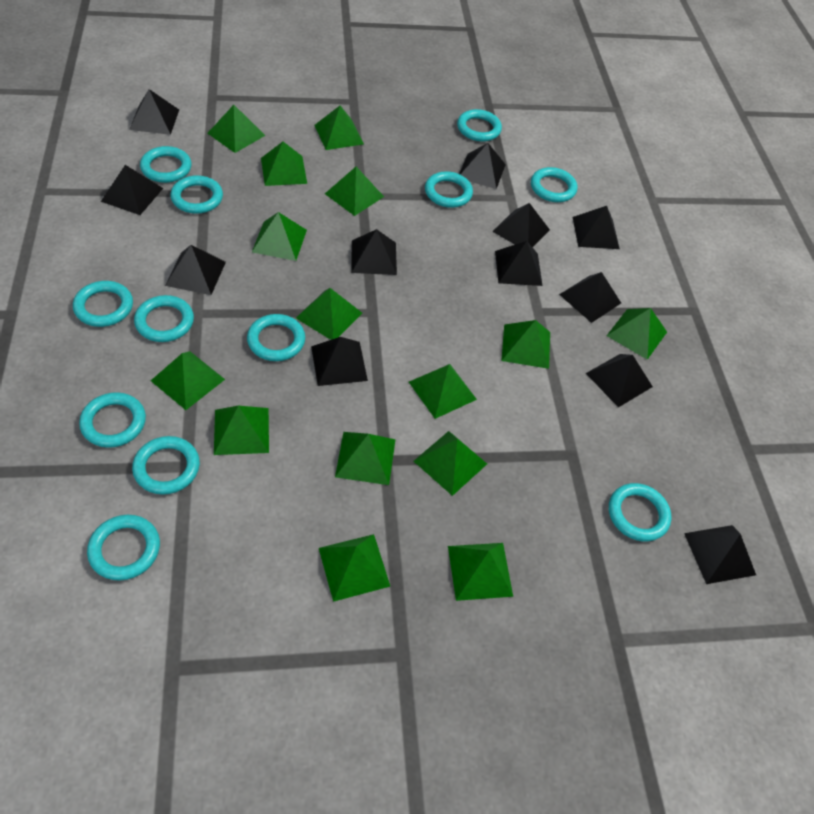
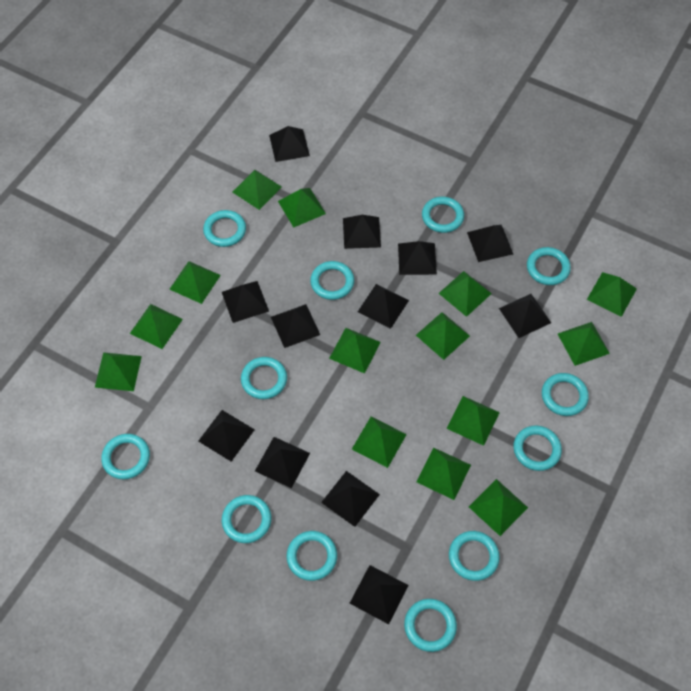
green pyramid: [151,351,225,410] [207,105,265,153] [214,406,269,455] [252,212,307,261] [261,142,307,186] [296,288,362,340] [314,106,364,150] [319,534,390,602] [325,167,384,216] [335,432,396,485] [409,364,477,419] [414,431,487,496] [448,543,513,601] [501,320,550,369] [607,308,667,360] = 15 -> [95,352,142,391] [130,304,183,349] [169,261,221,304] [232,170,282,210] [278,188,326,227] [329,328,381,374] [352,417,407,468] [416,312,470,360] [416,447,471,500] [438,271,492,317] [446,396,500,446] [469,479,528,536] [558,322,610,366] [587,272,637,317] = 14

